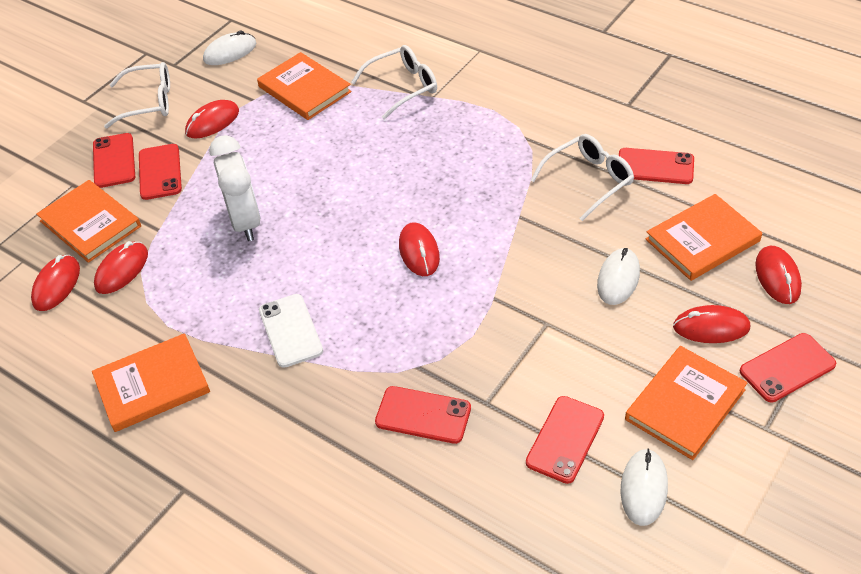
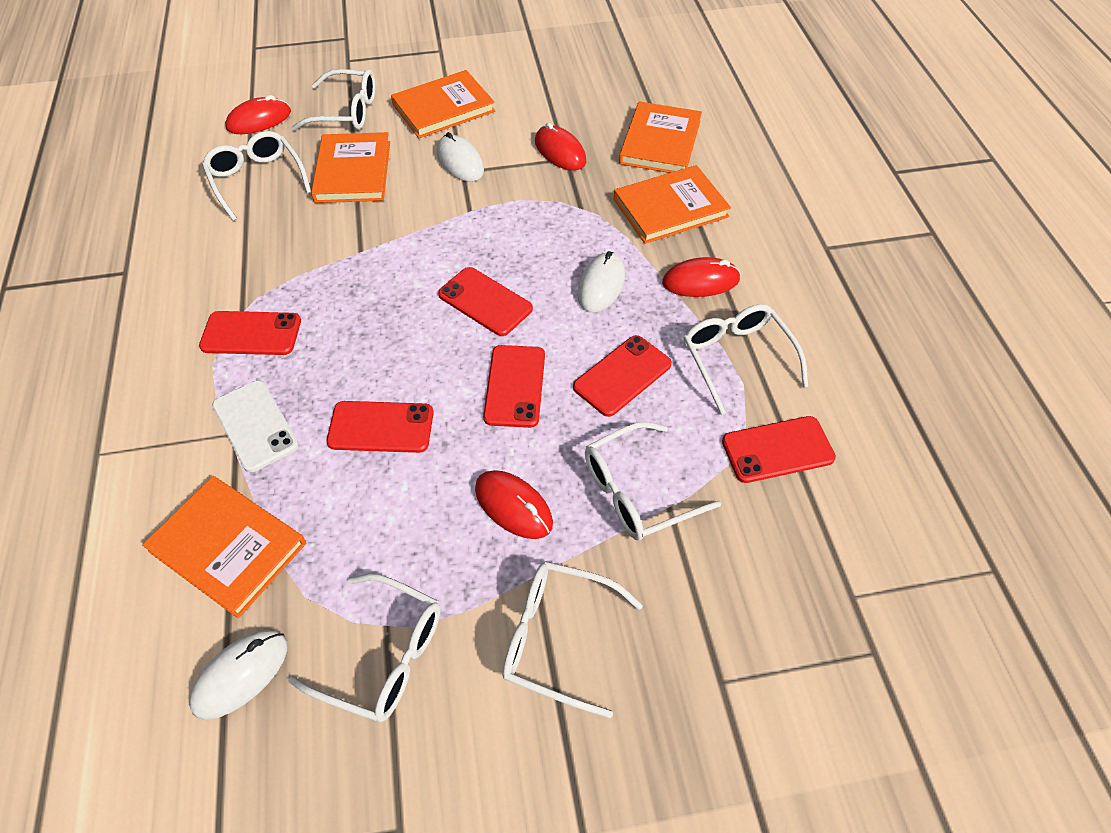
red mouse: [31,255,80,311] [94,241,148,294] [185,100,239,139] [399,222,440,276] [673,305,750,343] [755,246,802,304] = 6 -> [225,95,291,134] [475,470,553,539] [535,123,586,170] [662,257,741,297] = 4
white clock: [209,135,261,241] = 1 -> none = 0
white glasses: [104,62,170,128] [351,45,437,120] [530,134,634,221] = 3 -> [202,131,311,221] [288,574,441,722] [292,69,376,131] [502,562,643,718] [585,422,721,540] [683,304,808,415] = 6

